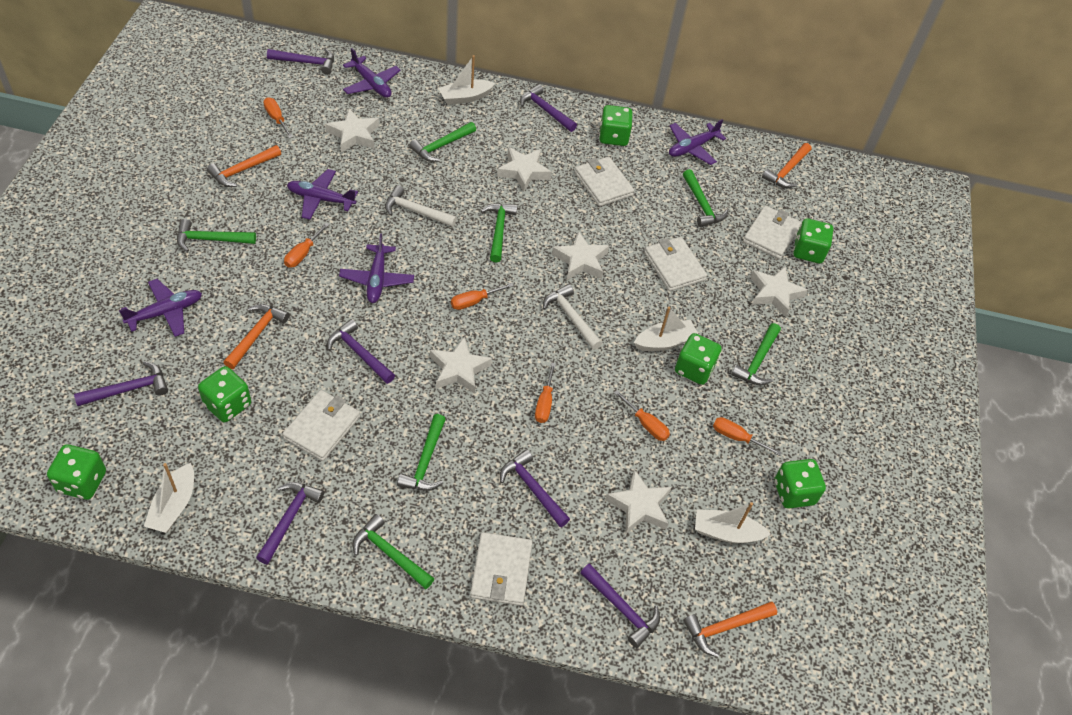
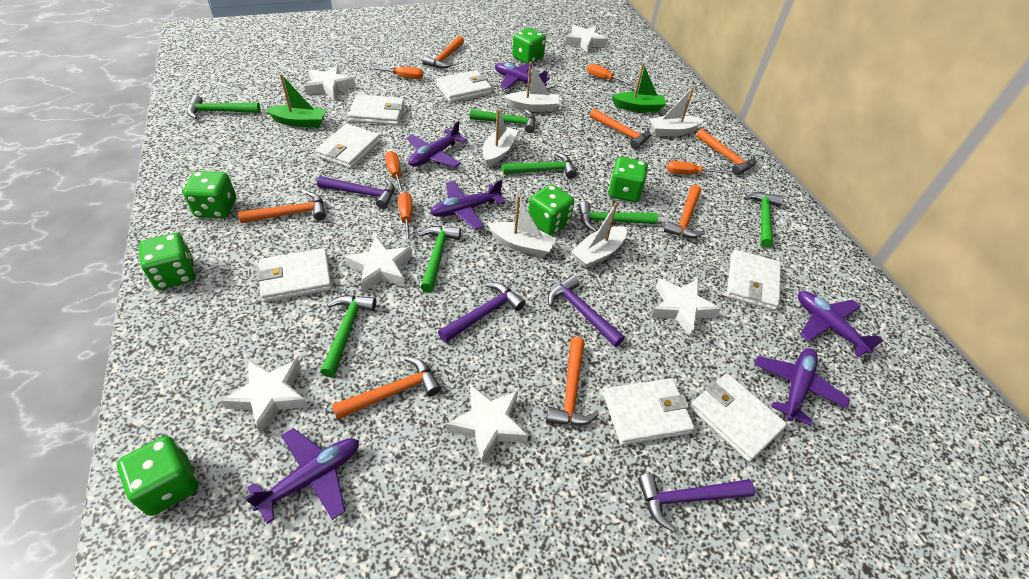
green boat: none = 0 -> [265,74,326,127] [612,63,666,112] = 2
orange hammer: [207,145,281,187] [223,304,289,369] [683,602,777,657] [762,143,812,188] = 4 -> [238,191,326,224] [332,357,441,420] [423,36,464,68] [546,337,599,426] [590,108,650,149] [664,185,705,238] [696,129,756,175] = 7
orange screwdriver: [263,97,293,138] [284,223,329,268] [451,283,514,310] [535,363,556,423] [614,390,670,441] [713,417,782,456] = 6 -> [370,67,423,79] [385,151,404,194] [398,192,413,243] [587,64,634,86] [667,161,729,174] = 5
purple hammer: [74,361,168,406] [256,482,324,564] [267,49,334,75] [327,319,395,384] [500,449,570,527] [520,84,577,132] [580,563,660,648] = 7 -> [317,176,394,209] [438,283,525,343] [548,275,625,347] [638,474,755,532] = 4
purple plane: [119,279,202,337] [287,169,358,220] [339,233,414,303] [343,48,401,98] [669,119,726,165] = 5 -> [245,428,359,524] [407,121,467,167] [430,180,505,230] [495,63,550,89] [754,348,850,426] [798,291,884,357] = 6
white boat: [144,463,194,533] [439,55,495,105] [634,307,698,351] [695,502,771,543] = 4 -> [483,109,518,167] [488,195,556,257] [504,62,559,112] [572,203,627,268] [649,86,704,136] = 5
white hammer: [385,185,457,227] [543,284,602,350] = 2 -> none = 0
white wallet: [282,390,360,461] [470,532,532,606] [574,157,634,206] [644,237,707,291] [743,205,801,259] = 5 -> [257,248,332,302] [315,123,380,168] [348,94,405,125] [436,70,492,102] [603,378,695,445] [690,373,787,462] [726,250,781,310] = 7

